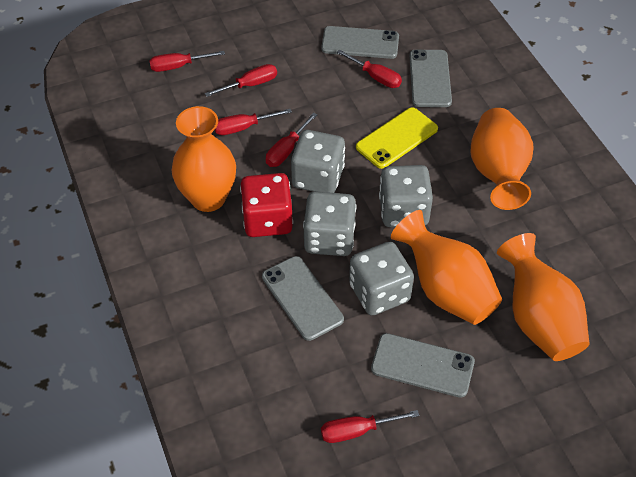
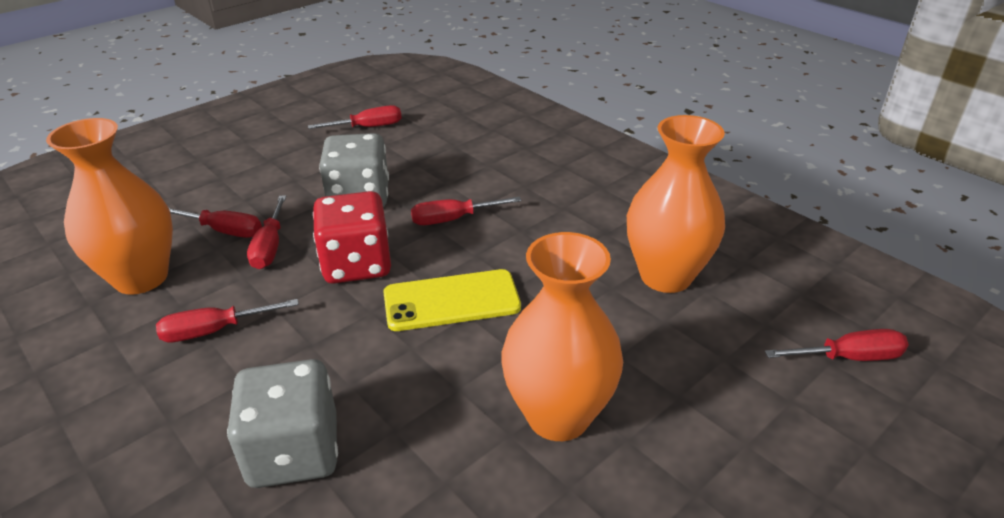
grey dice: [291,130,345,193] [303,192,356,256] [349,242,414,316] [379,165,433,227] = 4 -> [227,359,338,488] [319,133,389,207] = 2
grey phone: [262,256,344,341] [321,26,399,59] [371,333,475,398] [409,50,452,107] = 4 -> none = 0
orange vase: [172,106,236,212] [391,210,502,325] [471,108,534,210] [497,233,590,361] = 4 -> [46,118,173,295] [501,232,623,441] [627,115,725,293] = 3

